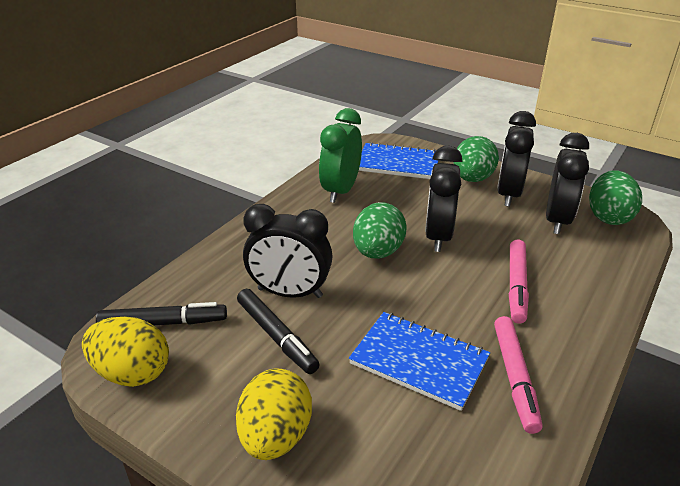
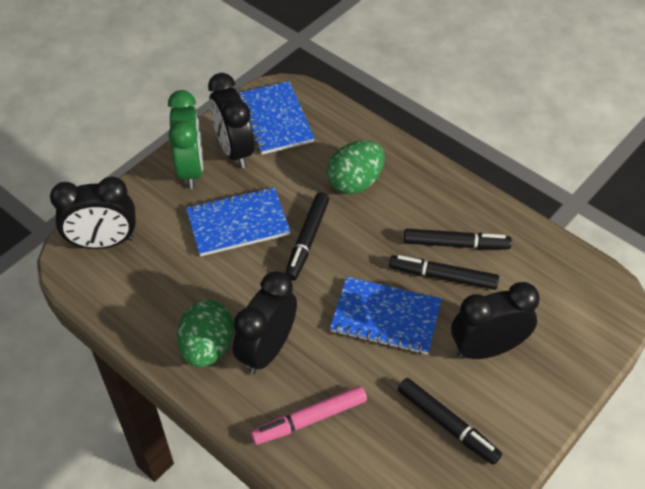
black marker: [96,302,227,325] [237,289,320,374] = 2 -> [285,192,329,281] [389,255,499,290] [398,378,502,465] [404,229,512,250] = 4
blue notebook: [349,312,490,411] [359,142,438,179] = 2 -> [186,187,290,256] [238,81,315,155] [330,277,442,355] = 3
green egg: [353,202,406,259] [454,136,499,182] [589,170,642,225] = 3 -> [177,300,234,368] [327,140,385,194] = 2
pink marker: [494,316,542,434] [509,240,529,324] = 2 -> [251,386,367,445] = 1
yellow egg: [82,317,169,387] [236,369,312,460] = 2 -> none = 0

